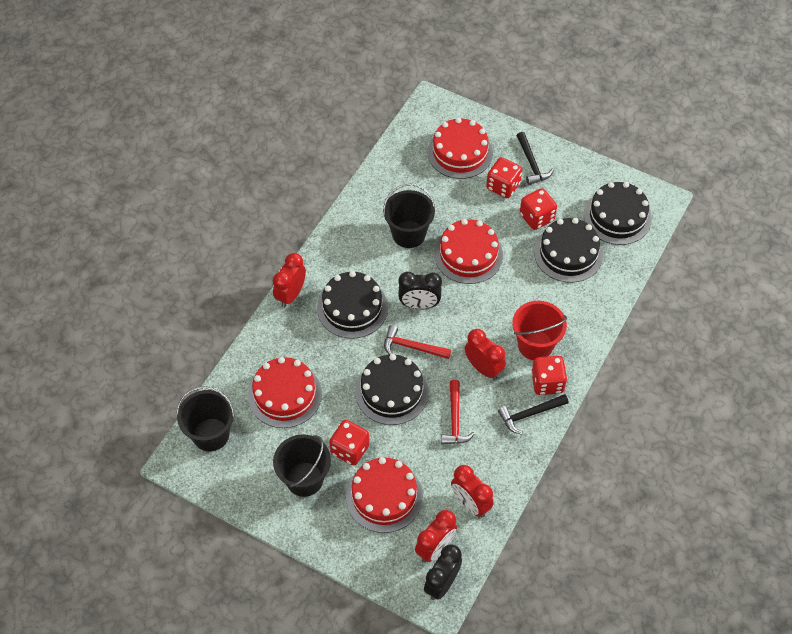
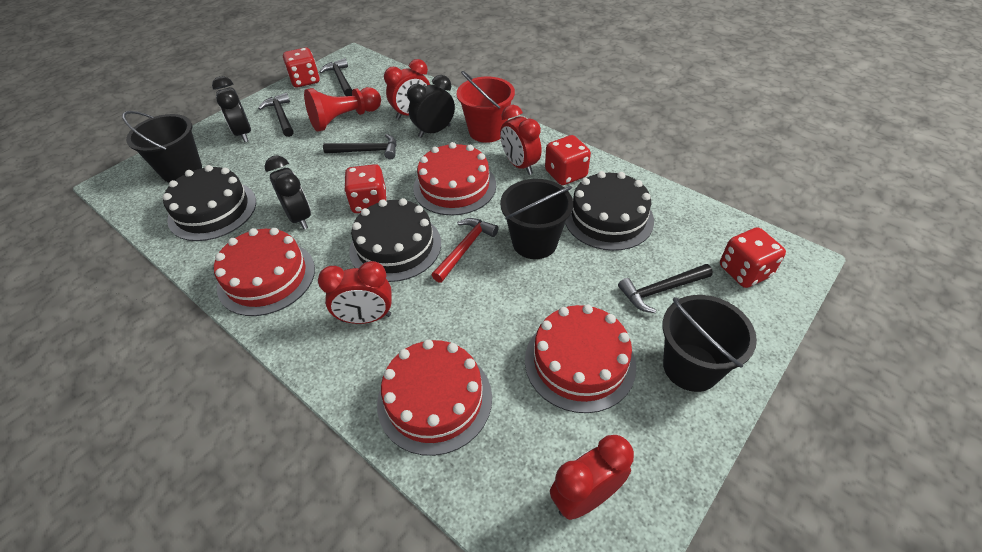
black cake: [317,271,388,339] [355,354,429,425] [534,218,603,283] [584,182,652,245] = 4 -> [163,165,256,241] [349,198,441,282] [565,171,654,251] = 3
black clock: [398,272,442,309] [424,544,462,600] = 2 -> [212,76,251,142] [265,155,311,229] [407,75,455,138] = 3
black hammer: [498,394,568,434] [517,132,554,185] = 2 -> [258,93,294,137] [320,58,352,96] [323,134,396,160] [618,264,713,313] = 4
red hammer: [384,325,451,359] [441,380,475,445] = 2 -> [432,218,498,283] = 1
red pawn: none = 0 -> [304,87,381,132] = 1

